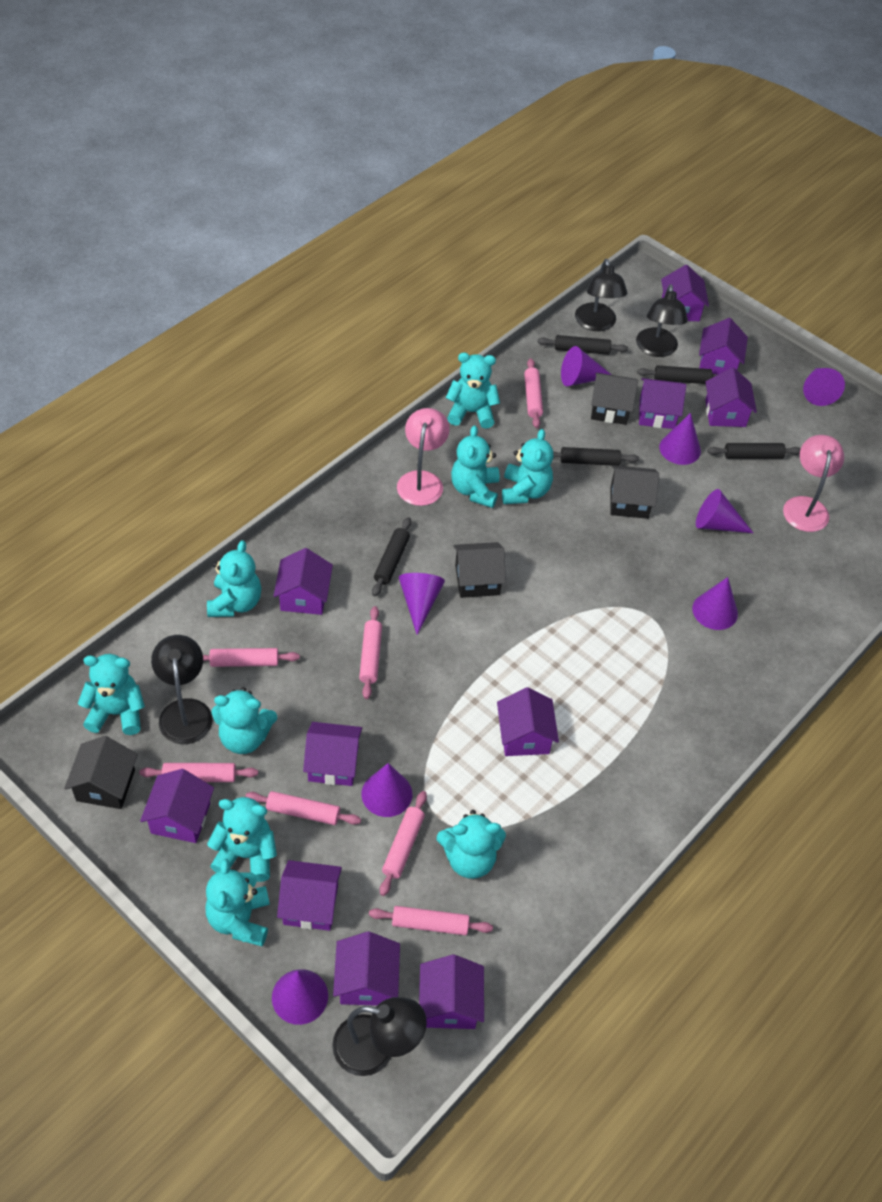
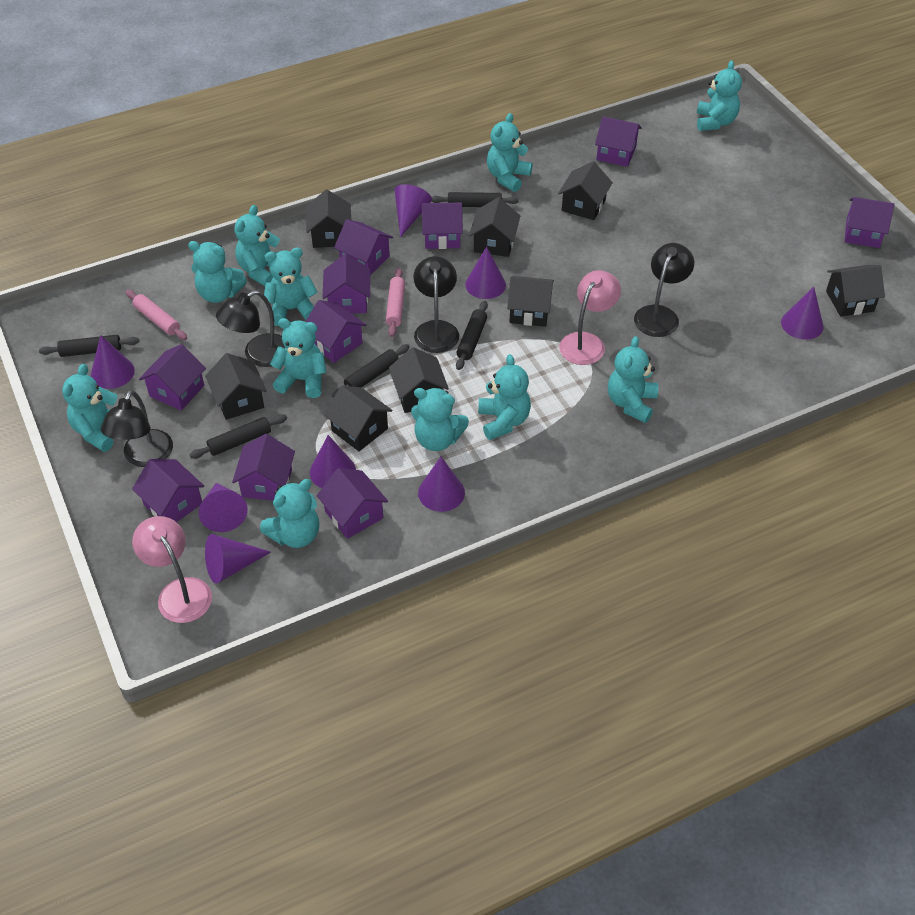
black house: [64,736,138,809] [453,542,506,598] [591,373,638,425] [610,465,659,519] = 4 -> [205,353,267,420] [306,190,351,248] [324,386,392,451] [389,347,449,413] [469,197,520,257] [507,276,554,327] [558,161,613,220] [826,265,885,317] = 8
pink rolling pin: [139,763,258,782] [203,648,300,667] [245,791,361,825] [359,606,382,699] [369,906,493,935] [380,791,427,896] [524,358,543,428] = 7 -> [126,290,187,340] [386,268,405,337] = 2
purple house: [140,769,214,843] [273,548,333,615] [277,860,342,931] [303,722,362,786] [333,932,400,1006] [419,955,484,1029] [497,687,559,756] [639,378,686,429] [661,265,709,321] [699,318,748,375] [705,367,757,427] = 11 -> [132,459,204,522] [139,344,206,411] [232,434,295,501] [305,300,366,363] [317,468,388,539] [323,254,370,313] [334,219,393,275] [422,203,463,249] [595,117,642,167] [844,197,894,248] = 10
turquoise teddy bear: [78,654,145,735] [206,859,270,946] [207,540,261,617] [207,797,277,882] [211,687,277,754] [437,810,506,879] [446,353,500,429] [451,426,500,508] [502,429,554,504] = 9 -> [62,364,118,452] [188,241,247,303] [235,205,280,286] [260,479,319,548] [263,248,318,326] [270,318,327,398] [411,388,469,451] [478,354,531,440] [487,113,532,192] [608,336,658,423] [697,61,742,131] = 11

